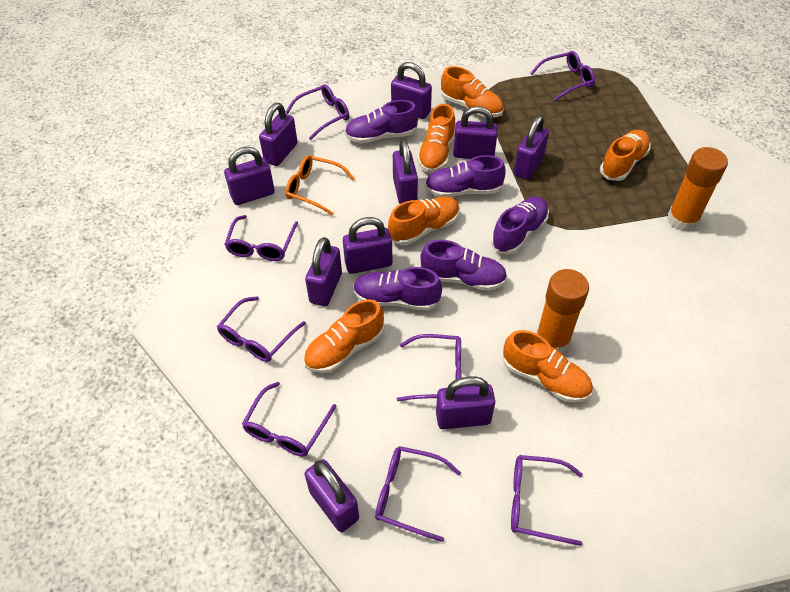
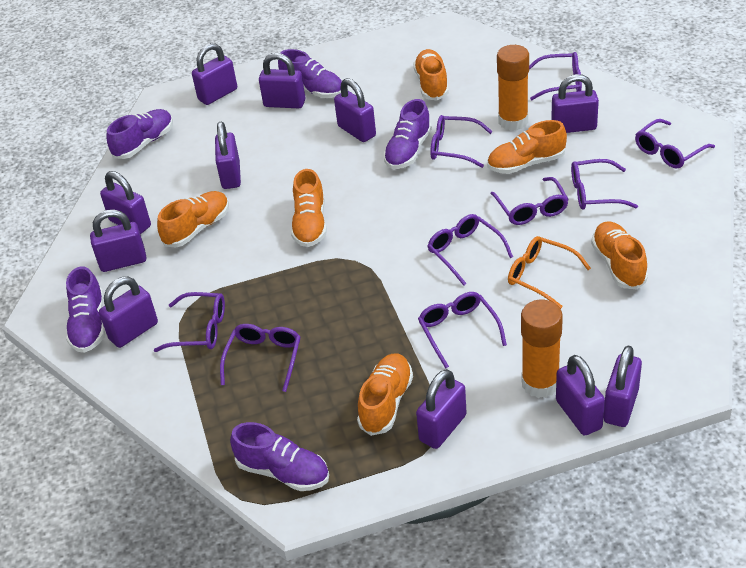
purple glasses: [217,296,306,362] [224,215,298,261] [242,382,336,456] [285,84,349,140] [375,446,461,542] [396,334,461,401] [511,455,583,546] [530,51,595,101] = 8 -> [154,292,225,352] [220,324,301,392] [418,292,507,369] [427,214,513,286] [430,115,493,168] [490,177,569,225] [529,52,582,100] [571,159,638,210] [635,119,715,168] = 9
purple padlock: [224,147,275,205] [259,103,298,166] [304,459,359,532] [305,237,342,306] [343,217,392,274] [391,62,432,119] [393,140,418,204] [436,376,495,429] [453,106,498,159] [514,116,549,180] = 10 -> [90,209,146,272] [99,277,158,348] [100,171,151,234] [192,43,237,105] [215,121,241,189] [259,53,305,108] [334,78,376,142] [416,369,467,449] [551,74,599,133] [556,355,605,435] [604,345,642,427] = 11

